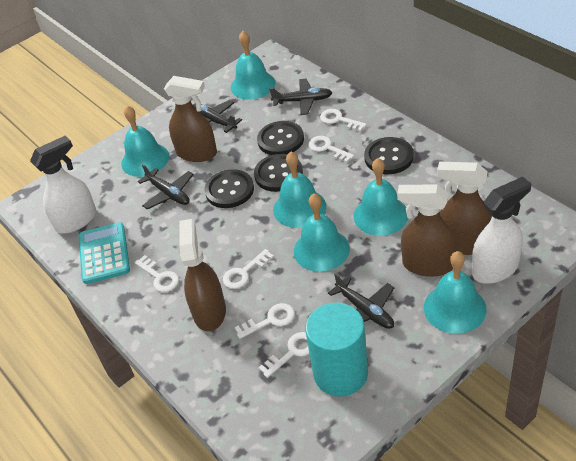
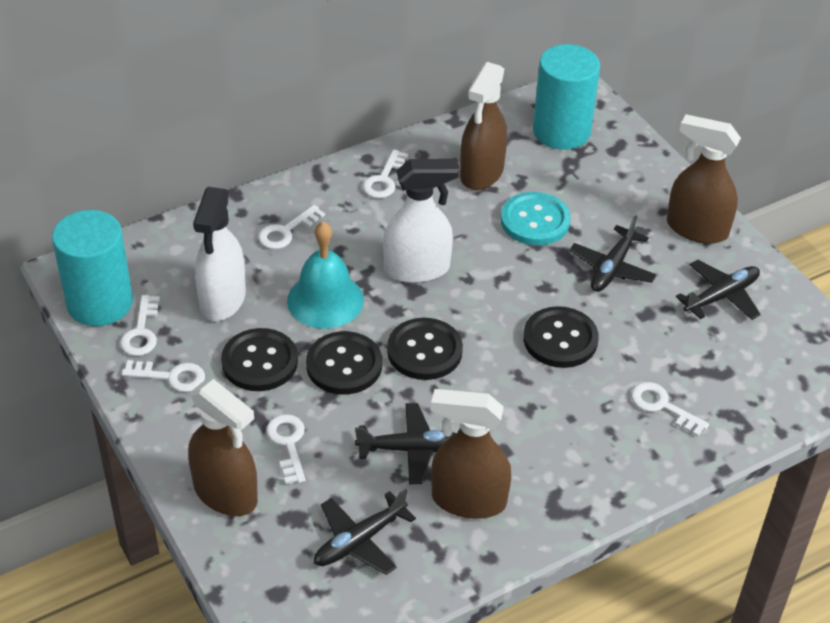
turquoise bell: [121,106,169,177] [231,31,275,100] [273,152,326,228] [294,193,350,272] [353,158,408,236] [424,251,486,334] = 6 -> [287,222,364,329] = 1
turquoise button: none = 0 -> [501,192,571,245] = 1
turquoise calculator: [78,222,130,284] = 1 -> none = 0
turquoise cylinder: [305,303,368,396] = 1 -> [52,210,133,326] [533,44,600,150] = 2

